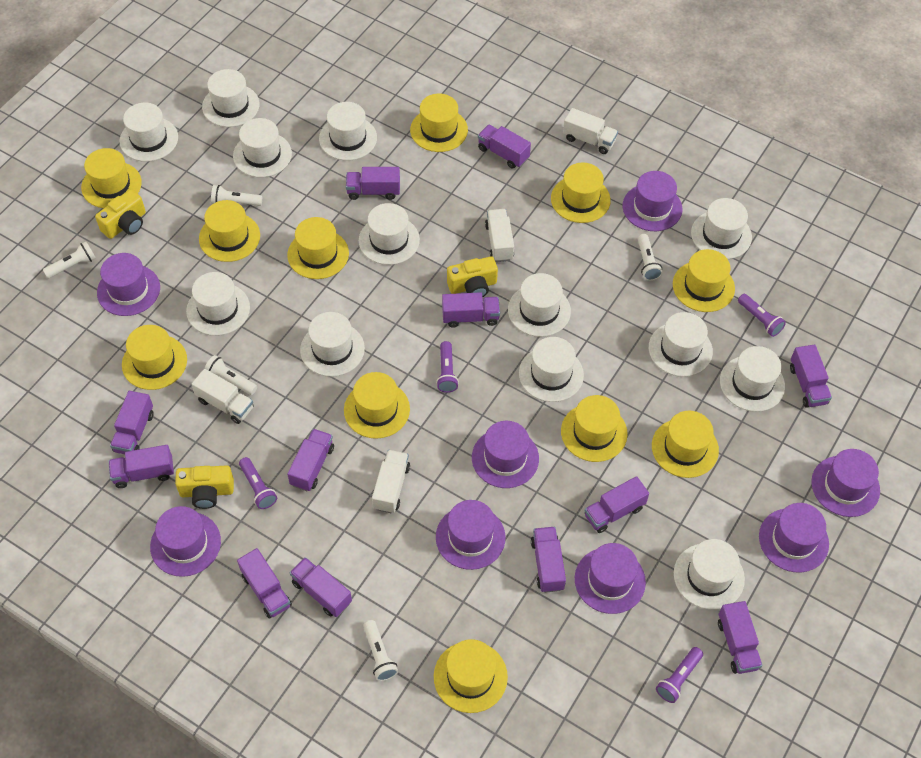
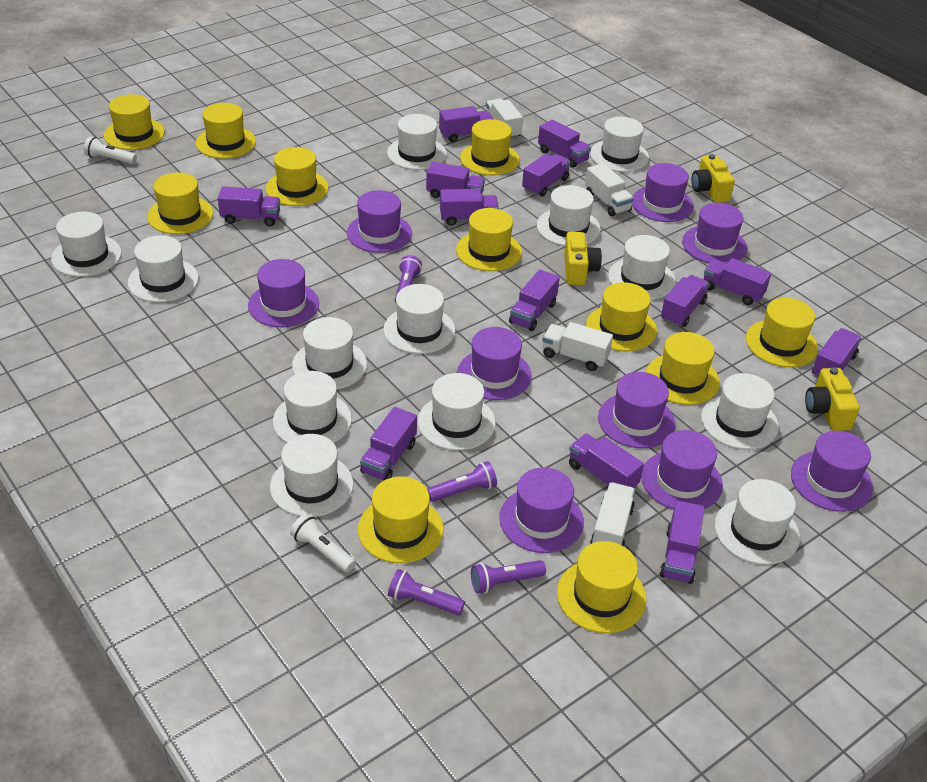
purple hat: [97,253,160,316] [150,506,221,577] [436,500,506,570] [472,421,539,488] [575,543,646,614] [623,171,682,231] [759,503,829,572] [811,449,880,517] = 8 -> [248,259,319,328] [347,190,412,253] [457,327,532,400] [499,467,584,553] [598,372,675,448] [632,163,694,222] [641,430,723,510] [682,203,747,263] [791,431,873,512] = 9
purple truck: [108,445,174,488] [110,391,153,454] [237,548,292,619] [287,429,334,491] [290,557,352,617] [346,167,400,200] [442,292,500,328] [478,124,531,169] [531,527,566,593] [585,476,649,533] [718,601,762,674] [790,344,832,408] = 12 -> [218,186,280,226] [360,407,417,481] [426,162,485,198] [439,106,493,142] [440,189,499,226] [509,269,560,331] [522,154,570,196] [538,120,591,168] [569,434,644,489] [660,500,704,584] [661,275,709,327] [704,258,771,305] [812,328,862,378] = 13
white flashlight: [43,241,96,278] [205,355,257,395] [211,185,262,206] [363,620,398,681] [638,234,663,281] = 5 -> [84,137,137,164] [290,514,356,572] = 2

